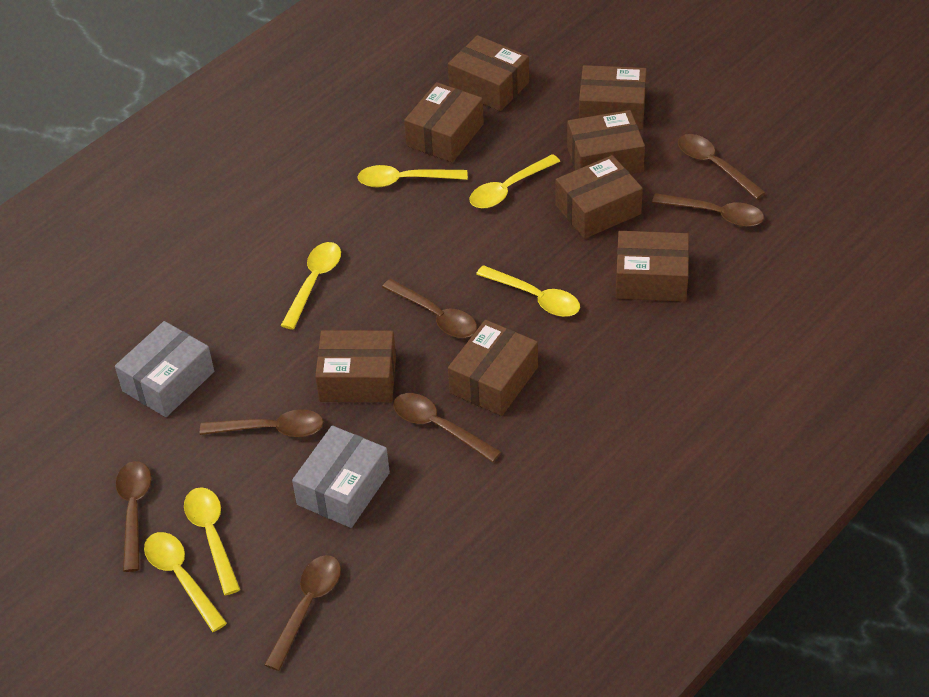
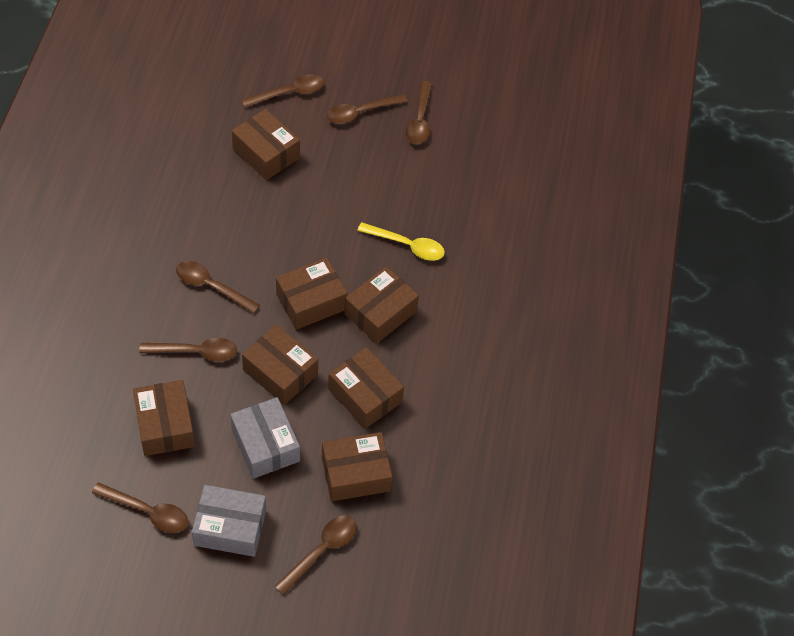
brown box: [315,330,396,402] [404,82,484,162] [448,35,529,111] [448,320,538,416] [556,155,643,239] [567,110,645,174] [579,65,647,129] [615,231,689,302] = 8 -> [133,380,195,456] [232,109,300,180] [242,324,318,405] [276,258,348,330] [322,432,393,501] [328,347,404,429] [344,266,419,344] = 7
yellow spoon: [144,532,227,632] [184,487,240,595] [281,242,341,330] [357,165,468,187] [469,154,560,209] [476,265,580,317] = 6 -> [357,222,445,261] = 1

